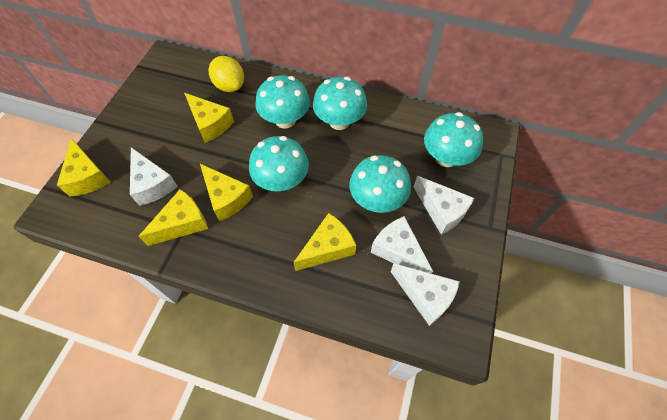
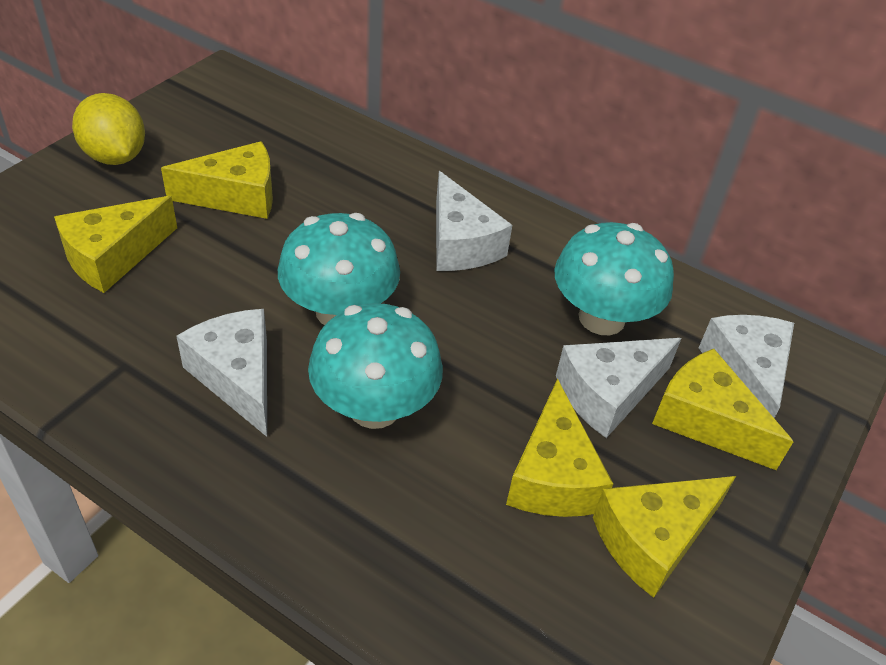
turquoise mushroom: [249,136,309,191] [256,75,310,129] [313,77,367,130] [349,155,411,213] [424,112,483,167] = 5 -> [278,213,400,325] [308,303,443,429] [555,222,674,335] = 3

